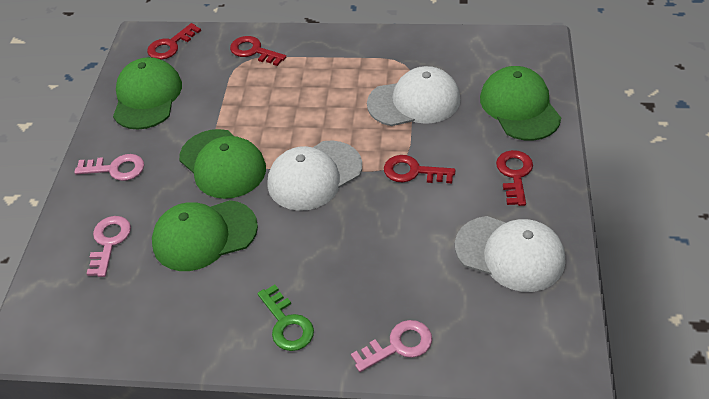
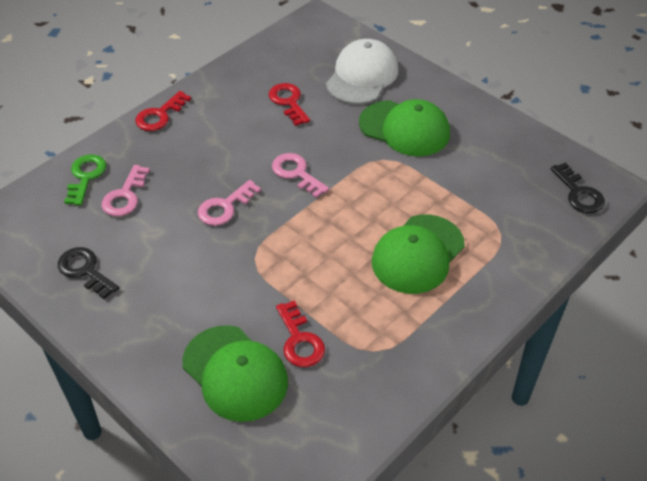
black key: none = 0 -> [58,247,119,299] [551,162,605,213] = 2
green cap: [113,57,182,130] [152,200,258,271] [179,129,266,199] [480,66,561,141] = 4 -> [183,325,288,422] [359,99,450,156] [372,215,465,294] = 3
red key: [147,23,201,60] [230,36,286,66] [384,155,455,183] [496,150,533,206] = 4 -> [136,91,191,131] [269,83,310,126] [276,300,325,367] = 3
white cap: [268,140,362,211] [367,66,460,126] [455,216,565,292] = 3 -> [326,39,398,104] = 1

